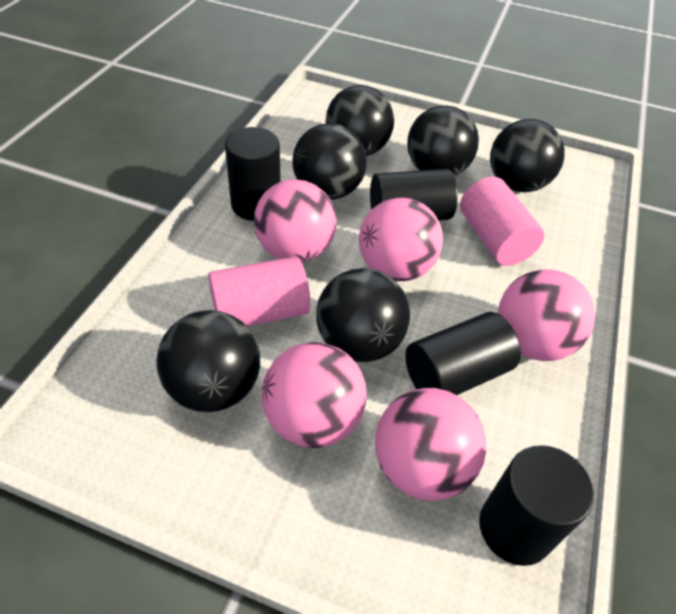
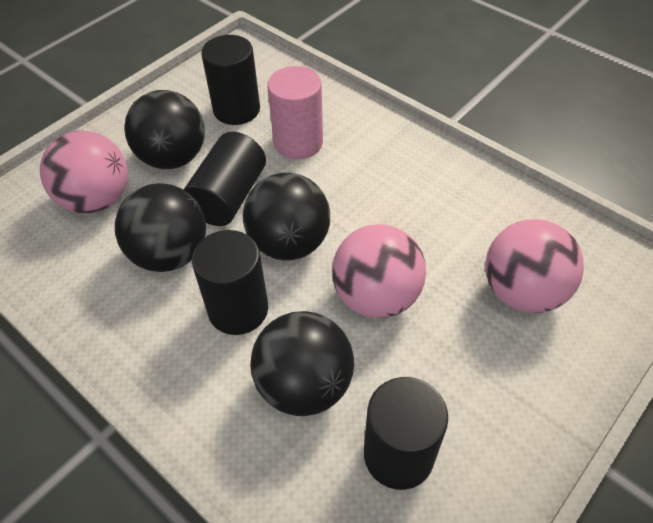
black ball: [156,310,260,412] [292,123,367,200] [316,268,410,362] [326,85,394,156] [407,105,479,176] [490,119,565,192] = 6 -> [115,183,206,272] [124,90,205,169] [243,173,330,260] [250,311,354,416] = 4
pink ball: [254,179,337,262] [261,342,367,448] [359,197,443,281] [375,388,486,501] [498,269,595,361] = 5 -> [40,131,128,214] [332,224,426,318] [485,219,584,313] = 3
pink cylinder: [208,256,310,327] [460,177,544,266] = 2 -> [267,66,323,159] = 1

